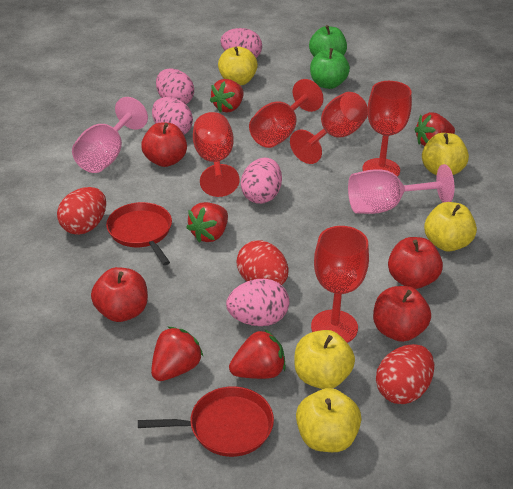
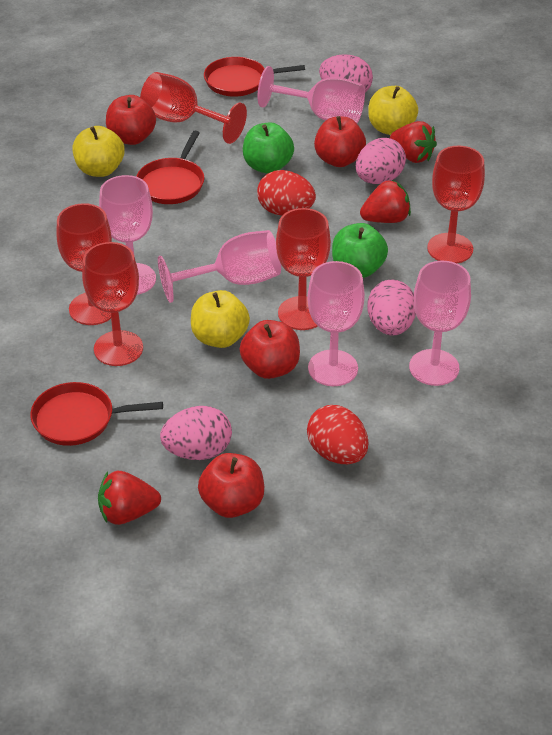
pink egg: [152,97,193,135] [156,68,194,104] [221,28,262,58] [226,279,289,326] [241,158,282,204] = 5 -> [160,406,232,460] [319,54,373,93] [356,138,406,184] [367,279,416,336] = 4
pink goblet: [72,97,148,173] [348,164,454,214] = 2 -> [99,175,156,295] [158,230,281,303] [257,66,365,123] [307,261,365,386] [409,261,471,386] = 5
red egg: [57,187,106,235] [236,240,288,285] [376,344,434,404] = 3 -> [257,170,316,216] [307,405,368,464] = 2
red pan: [106,202,172,265] [138,386,274,457] = 2 -> [30,382,163,446] [136,131,204,204] [204,57,305,97] = 3
red strawberry: [151,327,204,381] [186,202,228,242] [210,79,244,113] [229,330,286,379] [414,112,455,146] = 5 -> [98,471,161,525] [360,180,411,223] [390,121,437,163] = 3
yellow apple: [218,47,258,86] [294,330,355,389] [296,388,362,452] [422,133,469,176] [424,202,477,252] = 5 -> [72,126,125,177] [191,290,250,348] [368,86,418,135] = 3

